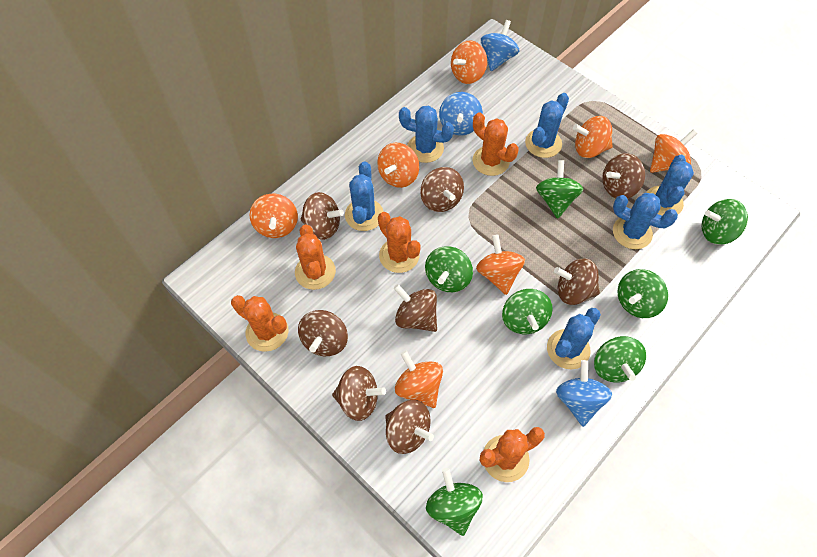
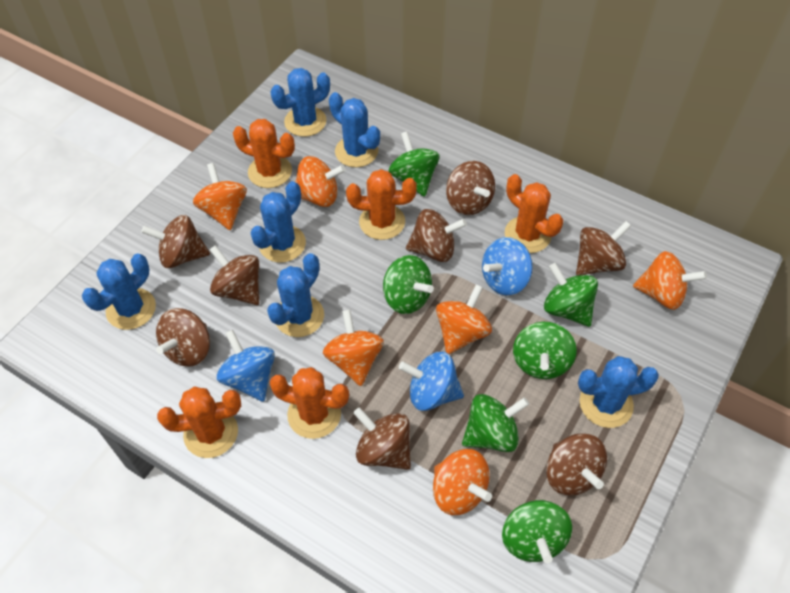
green spinning top: [425,246,473,292] [426,468,483,536] [502,289,553,334] [536,160,583,219] [594,336,646,383] [617,269,668,318] [701,199,748,245] = 7 -> [383,255,434,314] [388,131,439,197] [462,394,529,452] [502,500,572,564] [513,322,577,379] [544,263,598,327] = 6
orange spinning top: [249,194,298,238] [377,143,419,188] [395,350,443,408] [451,41,487,84] [476,234,525,295] [573,116,613,158] [650,130,697,173] = 7 -> [193,163,247,230] [295,156,346,207] [323,310,384,386] [433,449,492,515] [436,284,492,354] [633,251,707,310] = 6

